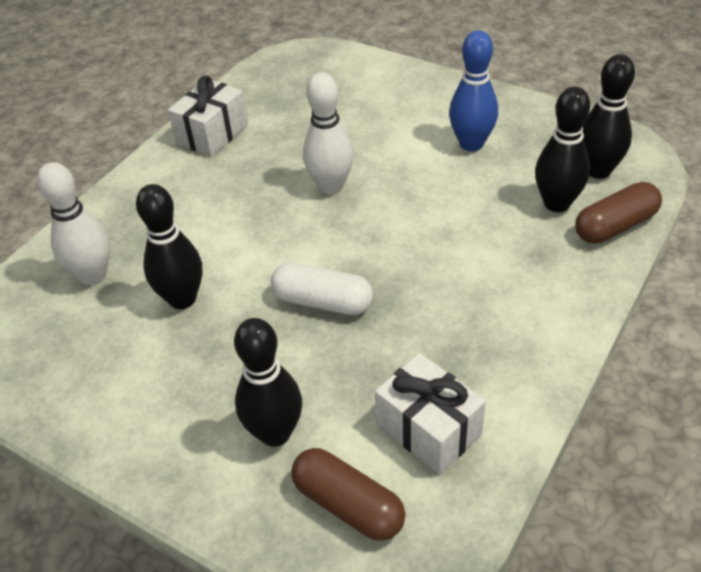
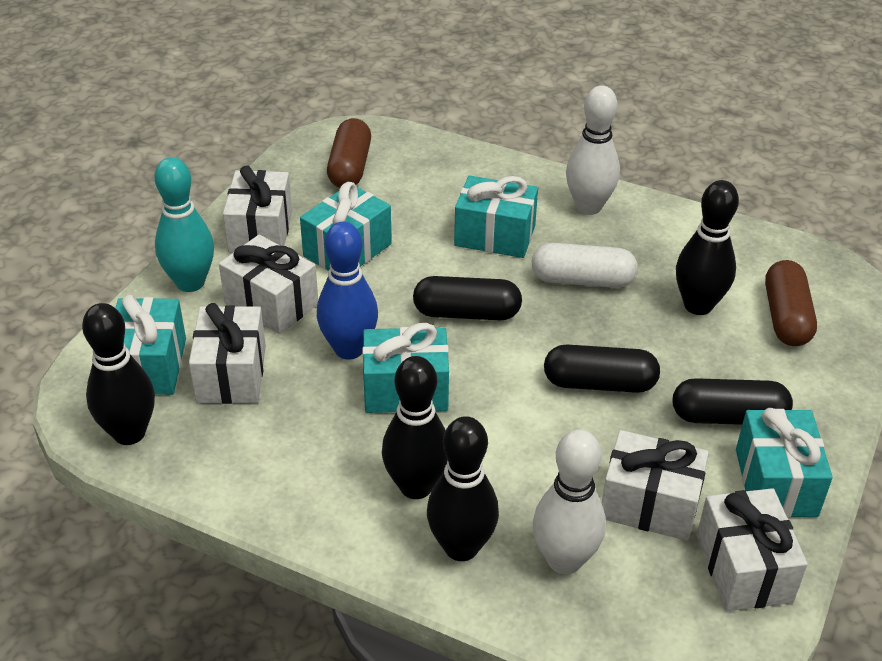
black capsule: none = 0 -> [413,276,522,320] [544,344,660,393] [673,378,793,425] = 3
turquoise bowling pin: none = 0 -> [155,157,214,292] = 1
turquoise gift: none = 0 -> [116,295,186,395] [300,182,392,271] [362,323,449,413] [454,175,538,258] [736,408,833,518] = 5
white gift: [168,75,248,157] [375,353,486,475] = 2 -> [189,303,266,404] [219,235,318,334] [223,165,292,253] [602,430,709,541] [697,488,808,611] = 5

